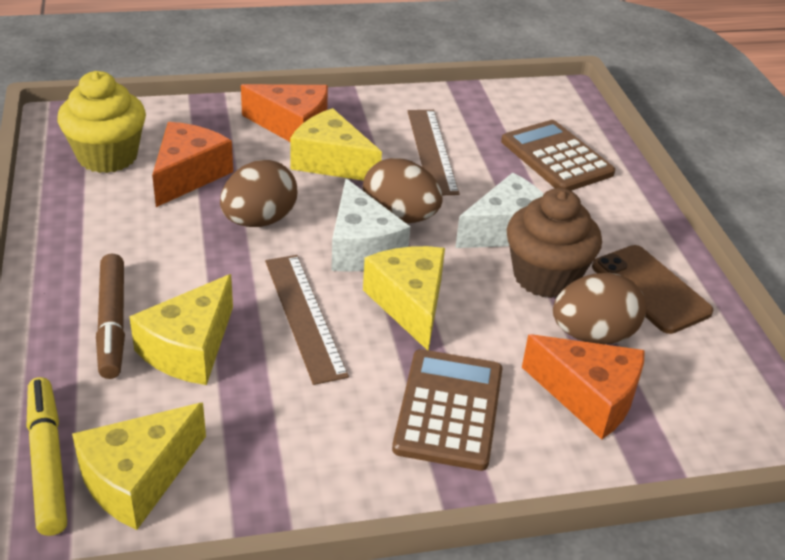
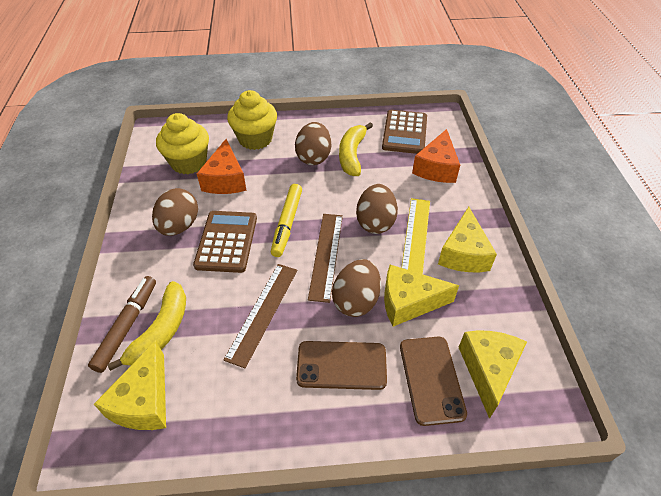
brown cupcake: [507,188,602,298] = 1 -> none = 0
brown egg: [220,160,297,227] [362,158,442,223] [553,273,646,344] = 3 -> [152,188,198,236] [295,122,331,165] [332,259,381,317] [356,184,398,234] = 4
brown phone: [592,245,713,334] = 1 -> [296,341,387,390] [400,337,467,426] = 2
orange cheese: [152,122,233,207] [241,84,328,142] [522,334,645,440] = 3 -> [197,139,247,194] [412,129,460,183] = 2
white cheese: [331,178,410,272] [455,173,544,248] = 2 -> none = 0
yellow banana: none = 0 -> [107,281,186,371] [339,122,373,176] = 2
yellow cupcake: [57,71,146,173] = 1 -> [156,113,209,174] [227,90,277,150] = 2
yellow ruler: none = 0 -> [401,198,430,274] = 1

